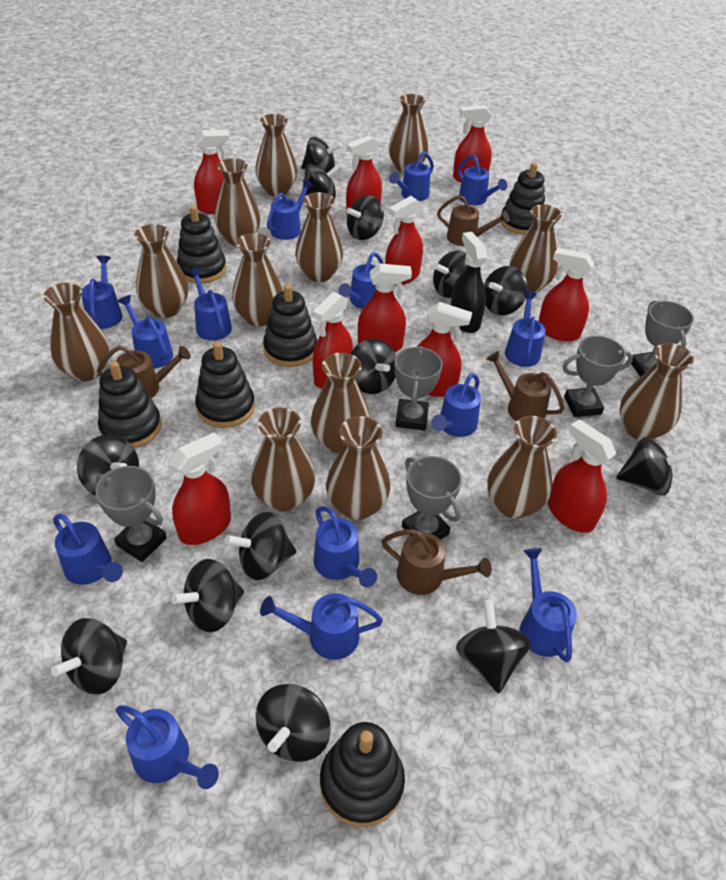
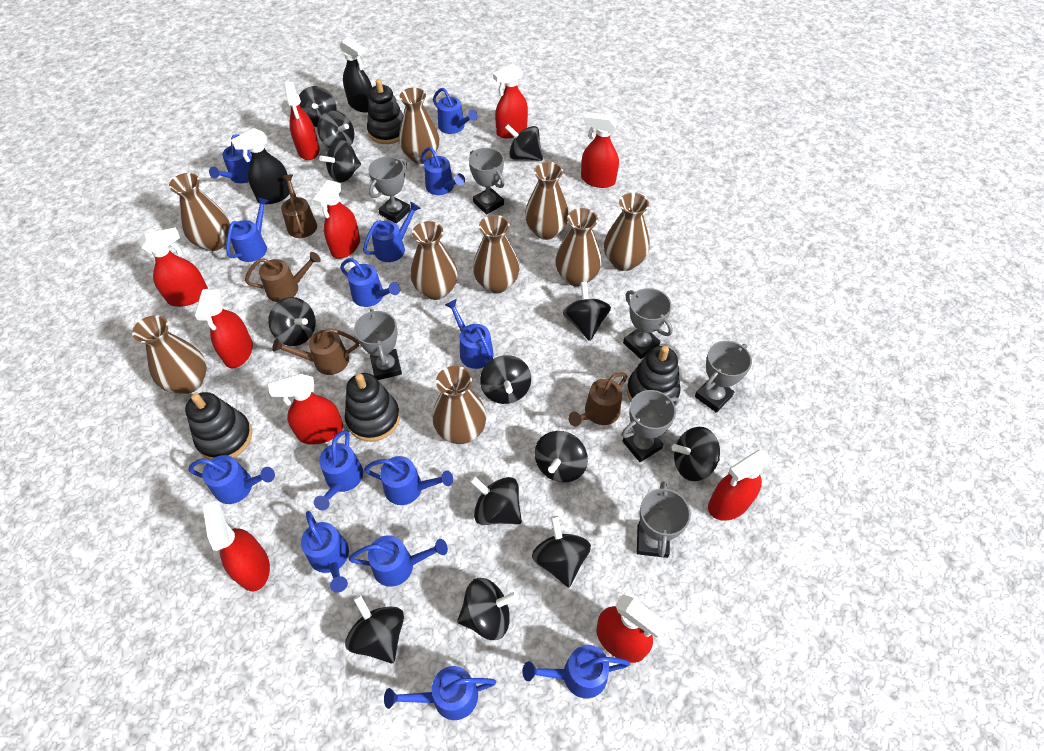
black spray bottle: [451,232,488,333] = 1 -> [231,128,290,204] [339,37,372,113] = 2
black stacking toy: [98,361,161,448] [177,206,226,283] [195,341,255,428] [263,284,317,367] [320,722,405,827] [501,163,545,235] = 6 -> [185,392,252,460] [345,373,400,442] [367,79,403,144] [627,346,681,402] = 4
brown vase: [43,283,109,381] [135,224,188,318] [214,158,260,246] [232,233,282,326] [251,408,315,512] [255,114,297,197] [295,192,343,282] [311,352,370,453] [326,416,390,520] [389,94,428,173] [487,416,557,519] [510,204,562,293] [620,343,694,440] = 13 -> [132,315,207,394] [169,173,230,251] [399,88,439,164] [411,221,458,300] [433,366,487,444] [473,215,519,293] [525,162,569,240] [555,208,602,287] [604,193,650,271] = 9
grey trophy: [95,466,167,562] [395,346,443,431] [402,456,462,540] [562,336,633,417] [631,301,694,377] = 5 -> [354,309,402,380] [368,156,411,223] [469,148,505,214] [622,390,679,462] [623,288,673,359] [637,481,691,558] [695,341,752,413] = 7

